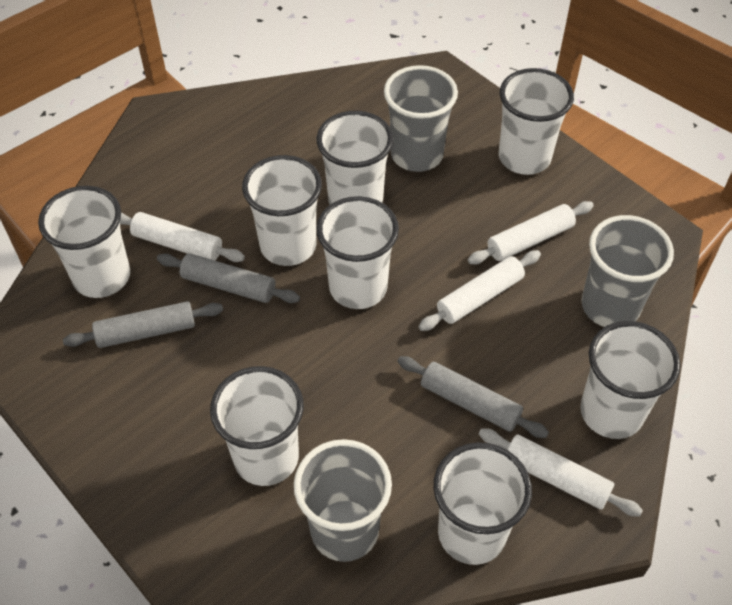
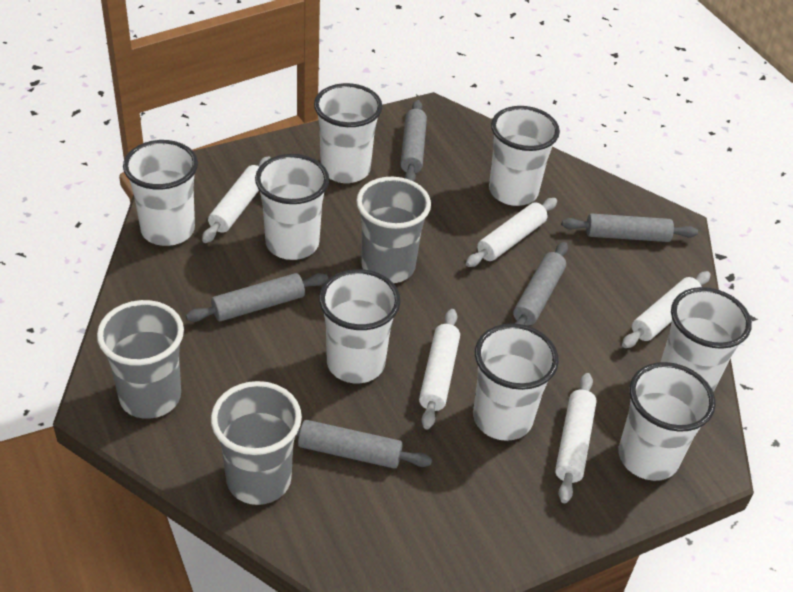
grey rolling pin: [63,301,223,348] [157,253,300,303] [398,356,549,438] = 3 -> [186,273,328,322] [295,420,432,469] [400,100,427,181] [513,242,568,326] [562,213,698,242] = 5
white rolling pin: [120,212,245,262] [419,250,541,331] [468,201,594,264] [479,428,643,517] = 4 -> [202,156,271,243] [419,309,460,430] [466,198,557,267] [555,373,597,503] [622,271,711,348] = 5

